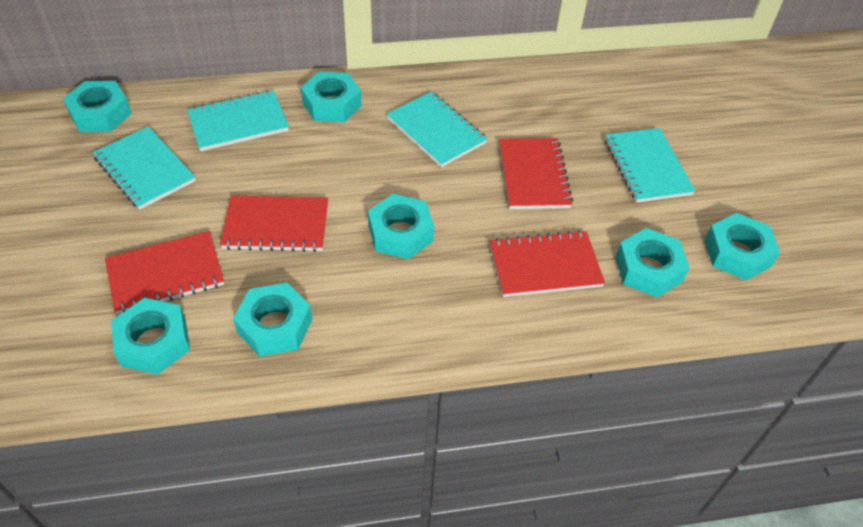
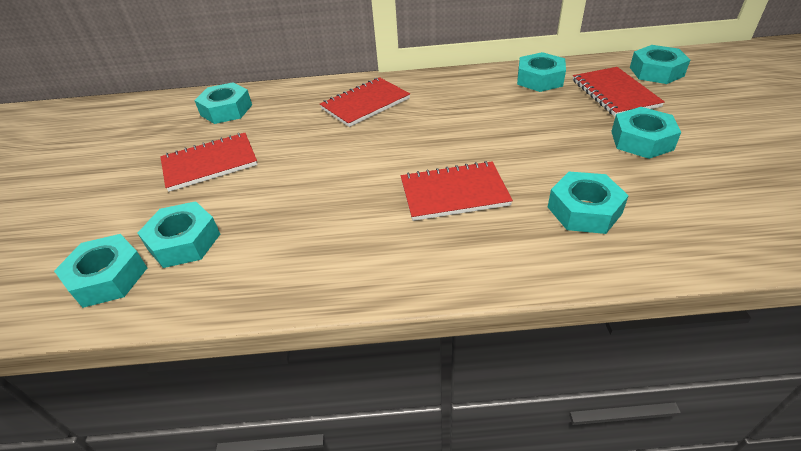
turquoise notebook: [93,126,196,210] [187,90,289,151] [387,92,487,167] [605,128,695,203] = 4 -> none = 0

